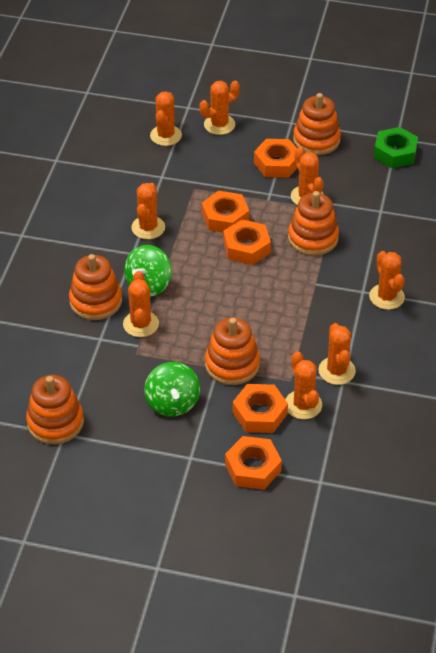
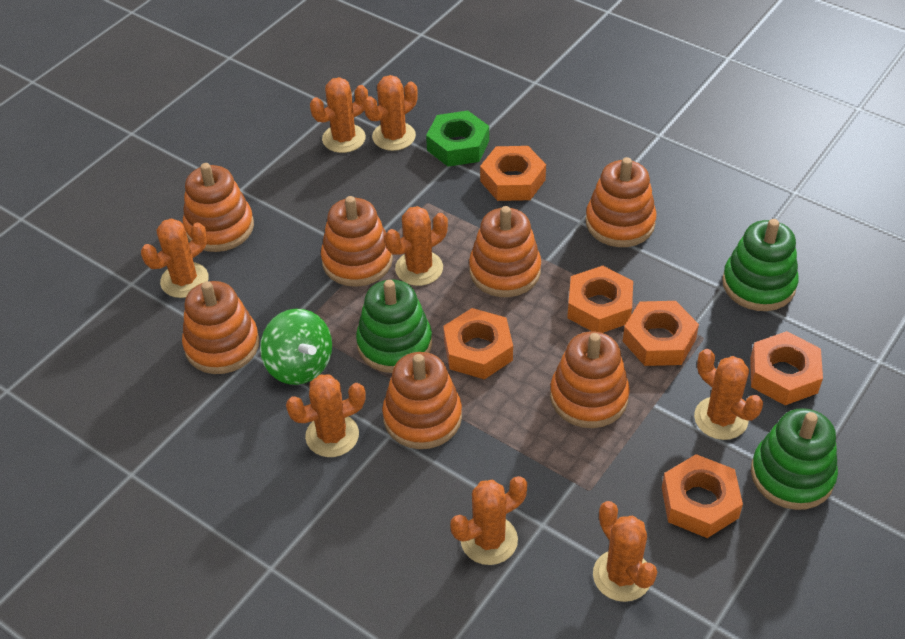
green spinning top: [125,245,172,297] [145,362,200,417] = 2 -> [260,309,332,385] = 1
green stacking toy: none = 0 -> [356,279,432,373] [722,219,799,311] [751,408,838,510] = 3
orange nut: [202,191,249,233] [223,219,271,265] [225,436,282,490] [233,384,288,433] [254,139,297,178] = 5 -> [443,308,513,379] [480,146,546,201] [567,266,633,333] [623,301,699,366] [662,454,743,538] [750,331,823,405] = 6
orange stacking toy: [26,375,84,445] [69,254,122,320] [205,318,260,385] [288,191,339,256] [293,93,341,155] = 5 -> [182,281,259,374] [183,163,254,252] [321,196,393,287] [382,352,462,449] [469,206,541,297] [550,331,630,428] [586,157,656,247] = 7

